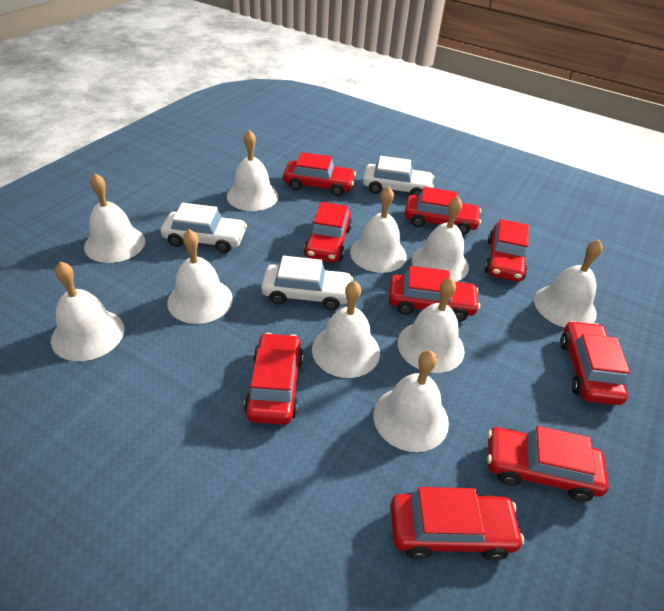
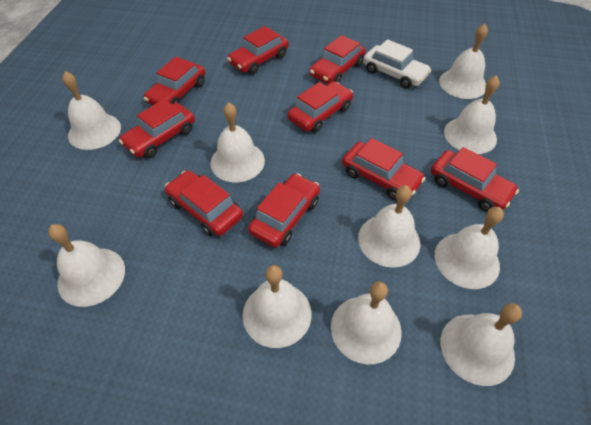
white car: [161,203,247,253] [261,256,353,310] [363,156,434,196] = 3 -> [363,39,431,89] = 1

